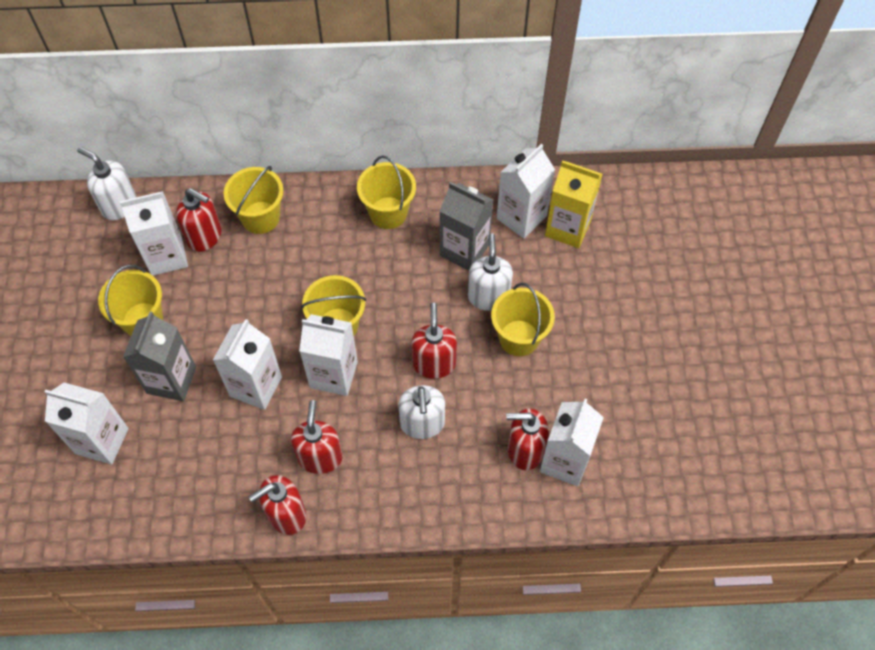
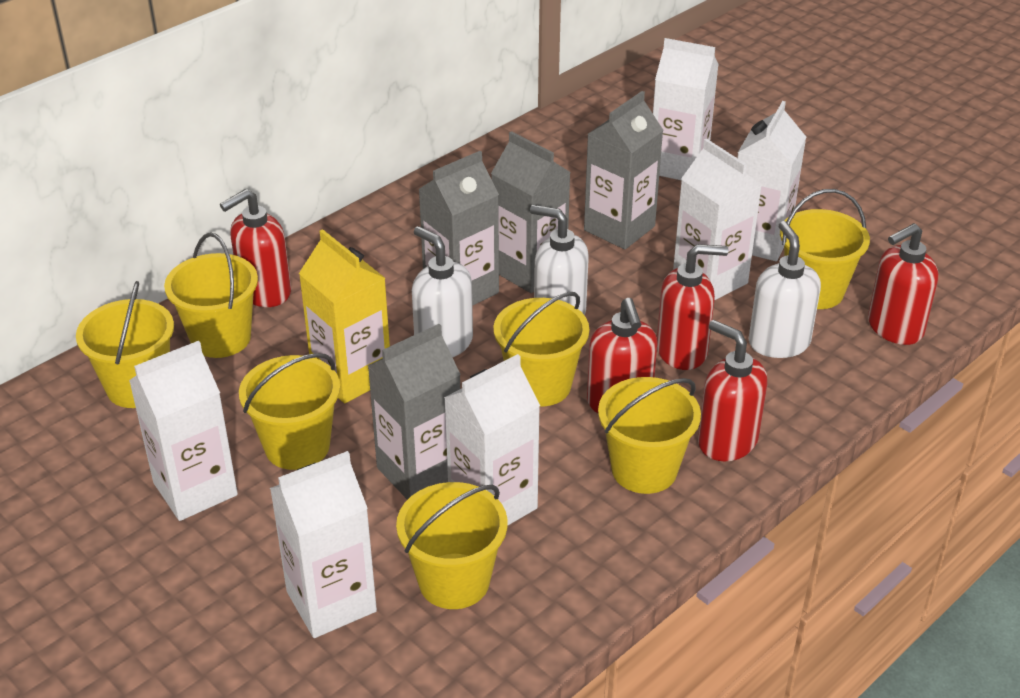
grey carton: [123,311,196,401] [440,182,493,271] = 2 -> [367,324,461,500] [419,151,499,306] [491,131,571,293] [584,91,663,249] = 4
yellow bucket: [98,265,163,336] [223,166,284,234] [301,275,366,336] [357,156,416,229] [491,283,555,356] = 5 -> [76,281,174,408] [164,233,258,358] [239,353,340,470] [396,482,508,609] [494,292,589,407] [598,377,701,494] [780,189,870,309] = 7

